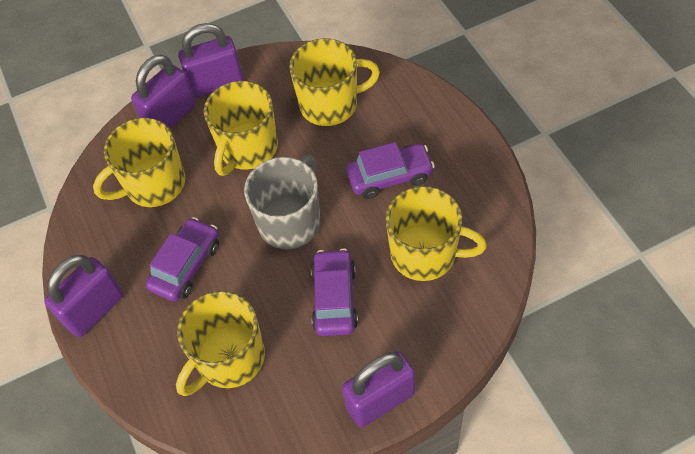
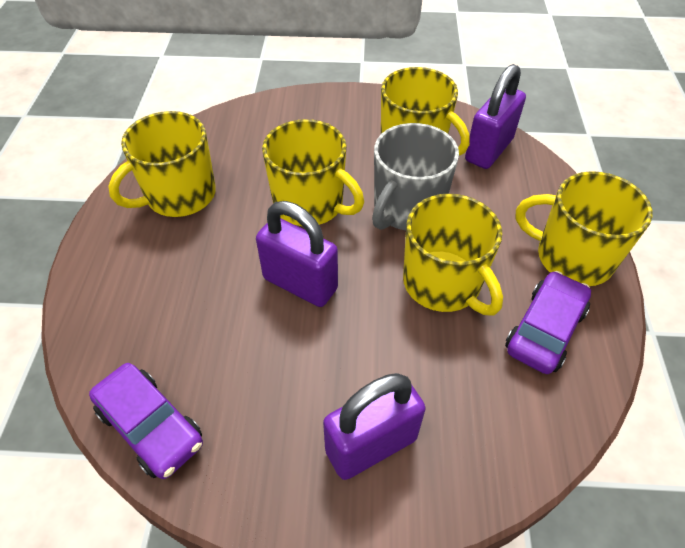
purple car: [146,217,219,302] [311,248,358,336] [346,142,435,199] = 3 -> [89,363,203,479] [505,271,591,374] = 2
purple padlock: [44,255,124,337] [131,55,196,129] [178,23,243,98] [342,351,415,428] = 4 -> [256,201,338,307] [323,373,426,480] [465,64,526,169] = 3

